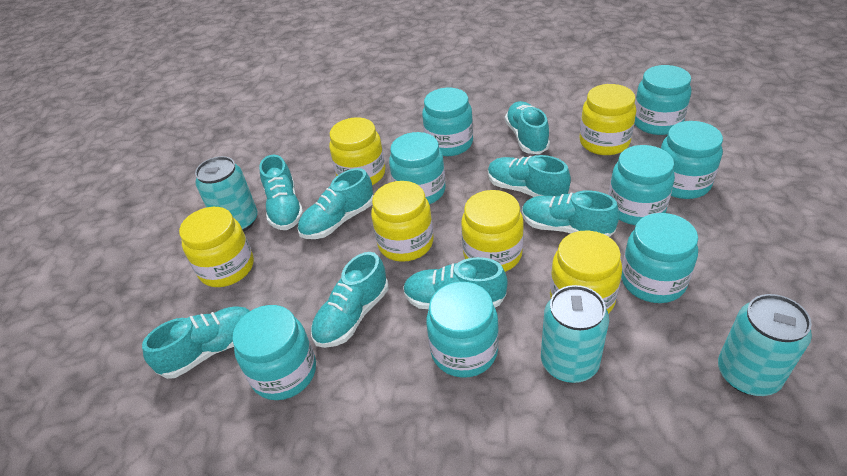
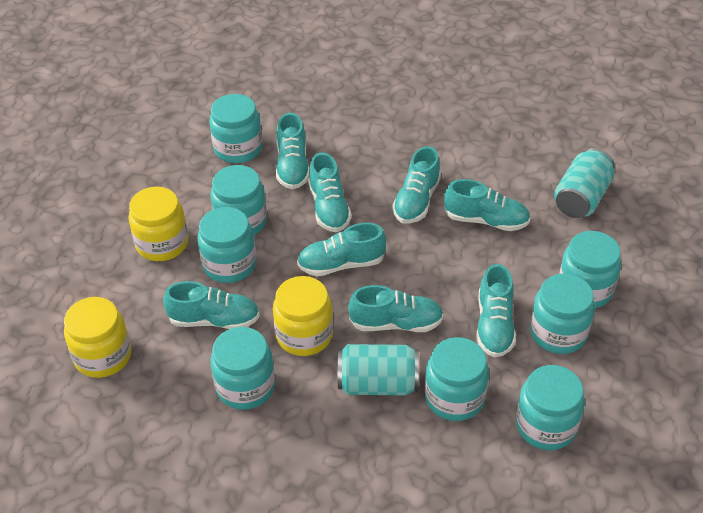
turquoise can: [195,156,258,232] [541,285,609,383] [718,294,812,396] = 3 -> [338,344,419,396] [554,148,615,218] = 2
yellow jar: [179,207,254,287] [329,117,386,185] [371,181,433,262] [461,190,524,272] [550,231,622,314] [579,84,636,155] = 6 -> [64,297,131,378] [128,187,188,261] [273,276,333,356] = 3

